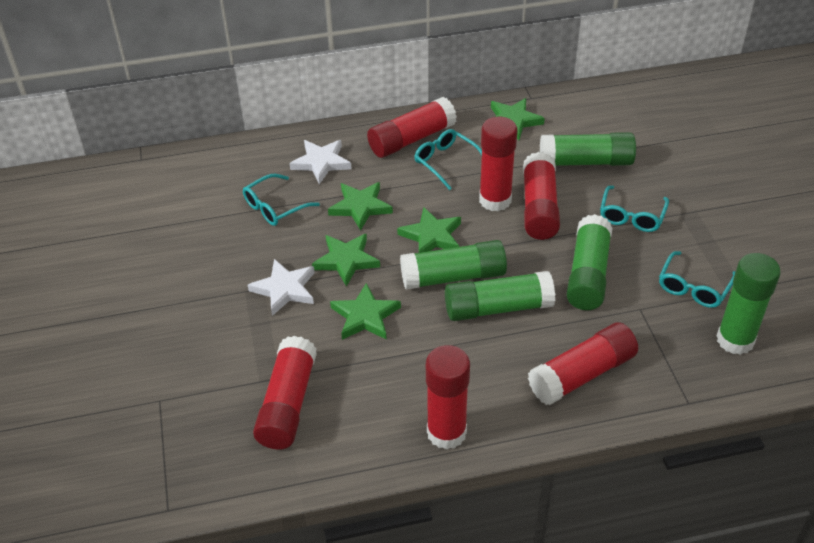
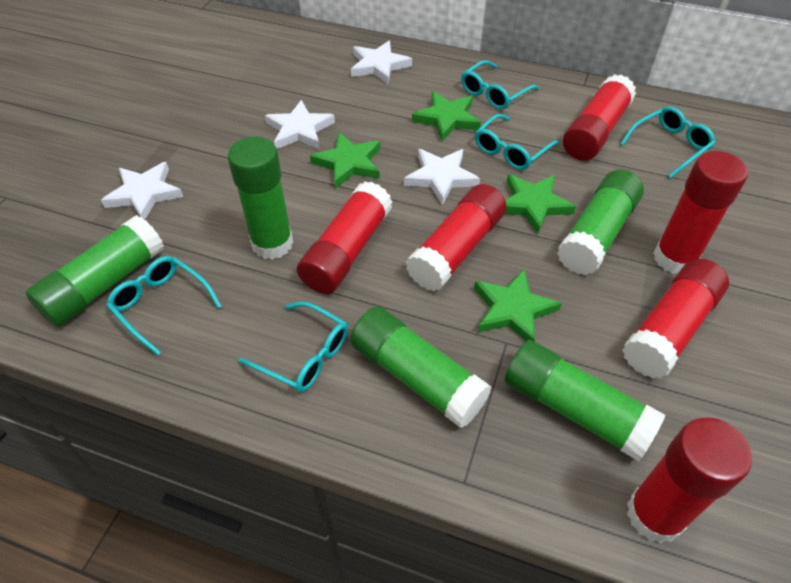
green star: [312,233,380,287] [328,182,393,231] [330,283,401,340] [397,207,461,253] [491,98,545,140] = 5 -> [310,132,381,188] [412,91,481,141] [474,269,562,341] [505,174,576,234] = 4
turquoise glasses: [243,174,320,226] [414,129,482,190] [600,186,669,232] [659,251,735,308] = 4 -> [106,256,222,356] [238,302,348,392] [461,60,540,110] [475,114,559,170] [620,106,715,178] = 5
white star: [248,259,315,316] [289,140,352,184] = 2 -> [101,162,183,220] [265,100,335,149] [351,41,412,84] [404,149,480,205] = 4

